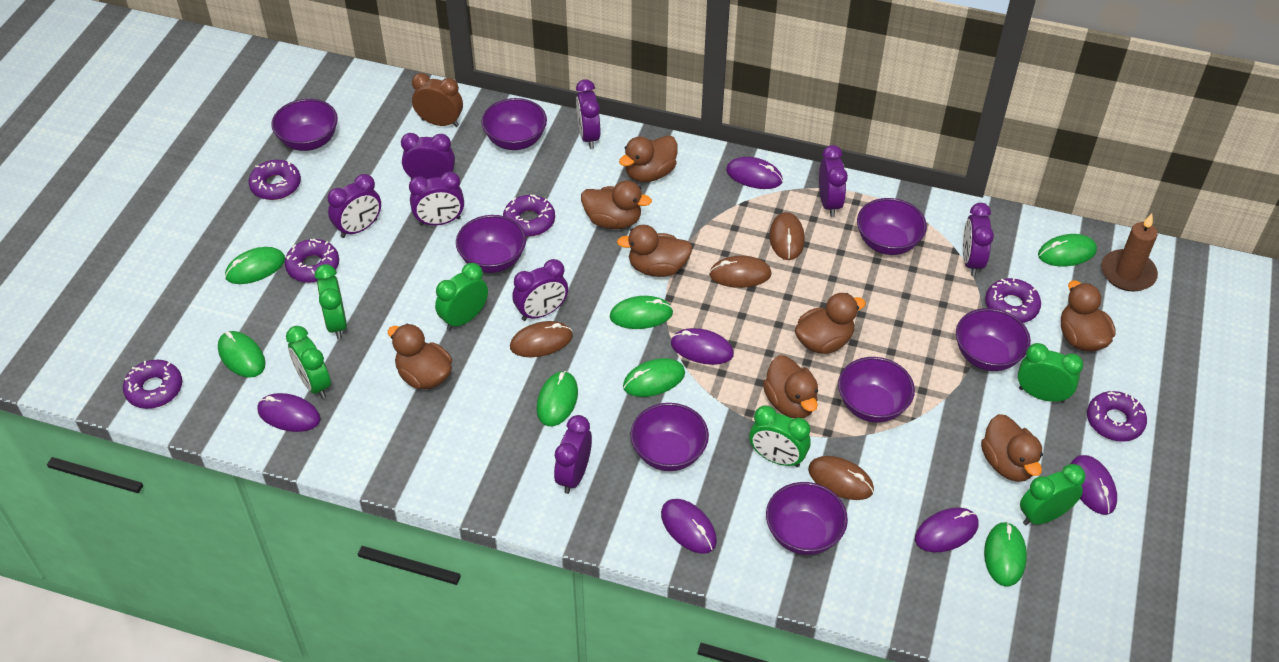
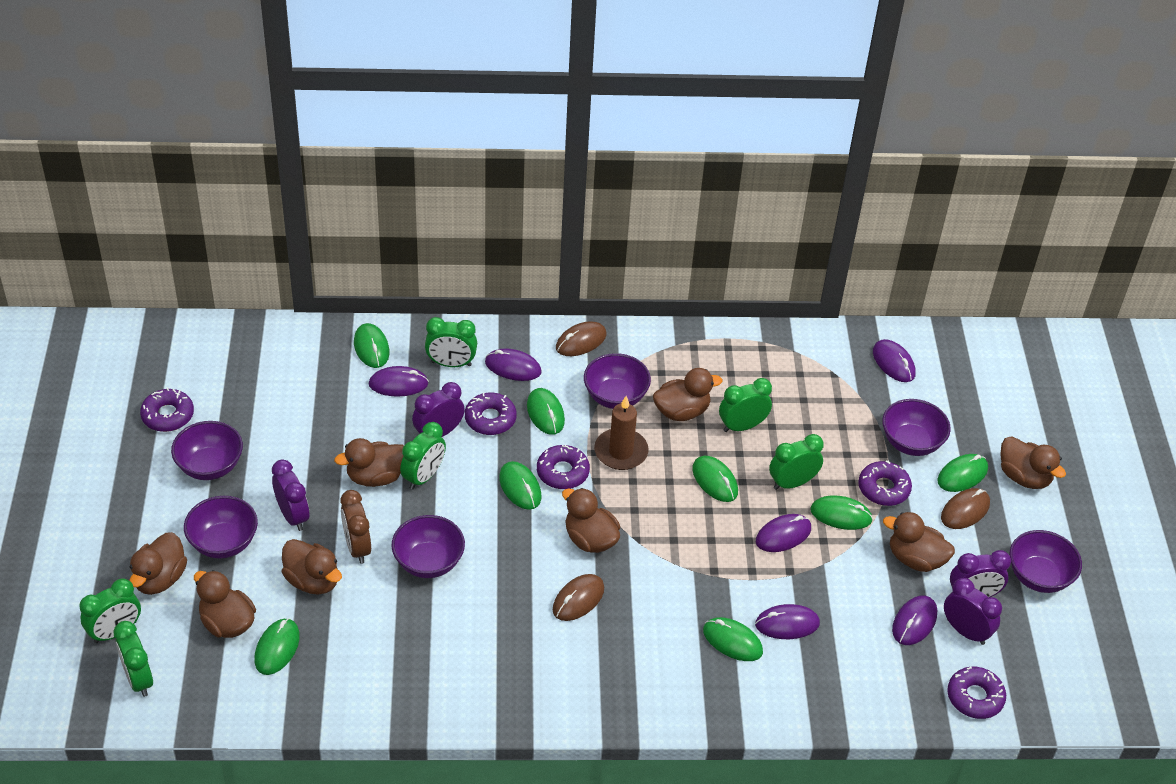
brown mouse: [510,321,573,357] [709,256,772,288] [769,212,805,260] [808,456,874,500] = 4 -> [553,574,604,621] [556,322,606,356] [941,488,990,529] = 3
green mouse: [218,331,266,378] [225,247,285,284] [536,371,578,426] [610,296,673,329] [623,358,685,397] [984,522,1027,587] [1038,234,1097,266] = 7 -> [255,618,300,675] [354,323,390,368] [499,461,542,510] [527,388,565,435] [692,456,738,502] [703,617,763,661] [810,496,873,530] [937,454,988,492] = 8
purple bowl: [271,99,338,151] [456,215,526,273] [481,98,547,150] [630,403,709,471] [766,482,848,555] [838,357,915,423] [857,198,927,255] [956,308,1031,371] = 8 -> [171,421,243,480] [184,496,258,559] [392,515,465,578] [584,353,651,409] [882,399,951,456] [1010,530,1082,593] = 6
purple clock: [328,174,381,238] [401,133,455,180] [409,171,464,226] [512,259,568,321] [554,415,592,494] [576,79,600,149] [819,145,848,217] [963,203,994,276] = 8 -> [272,460,309,531] [412,382,465,437] [944,578,1002,645] [950,550,1011,597] = 4
purple donut: [123,360,182,409] [249,160,301,200] [285,239,339,283] [503,194,555,237] [985,278,1041,323] [1087,391,1147,441] = 6 -> [140,387,194,432] [465,393,517,435] [537,445,590,489] [858,460,912,506] [947,667,1006,719] = 5

